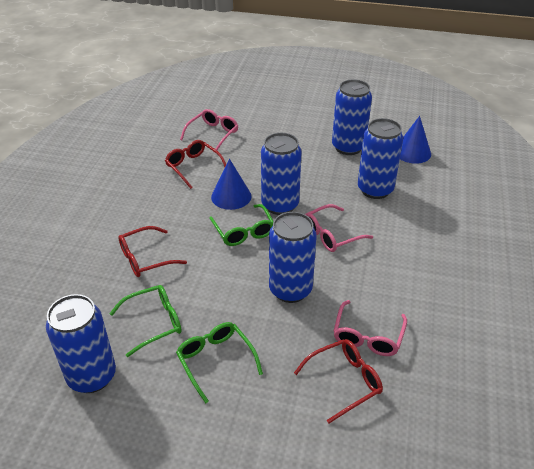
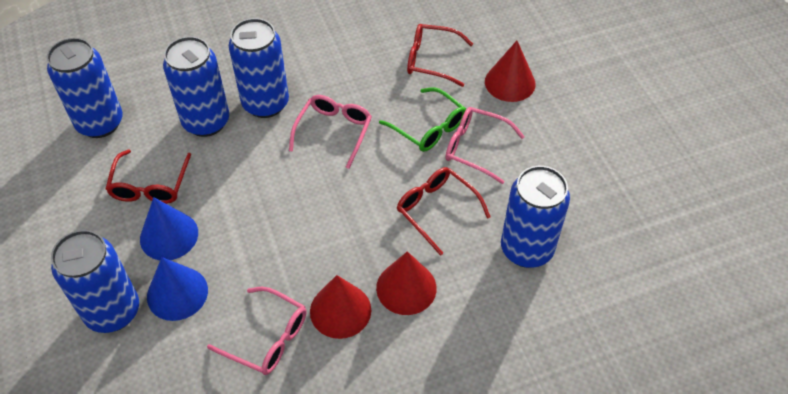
green glasses: [109,285,182,357] [176,322,263,404] [210,204,274,246] = 3 -> [379,87,466,152] = 1
red cone: none = 0 -> [310,275,371,339] [376,251,437,315] [485,41,535,102] = 3

